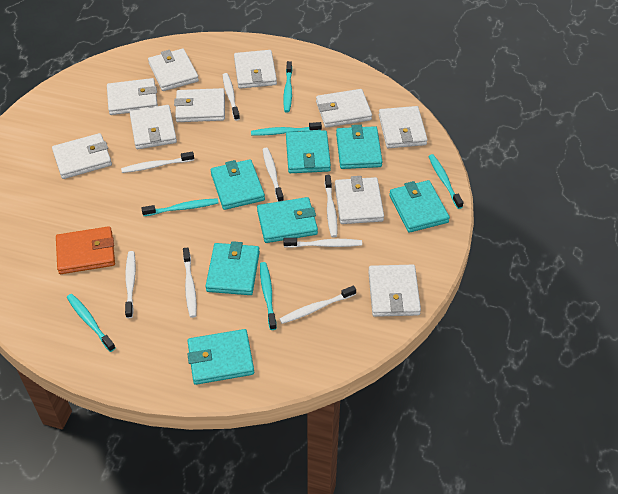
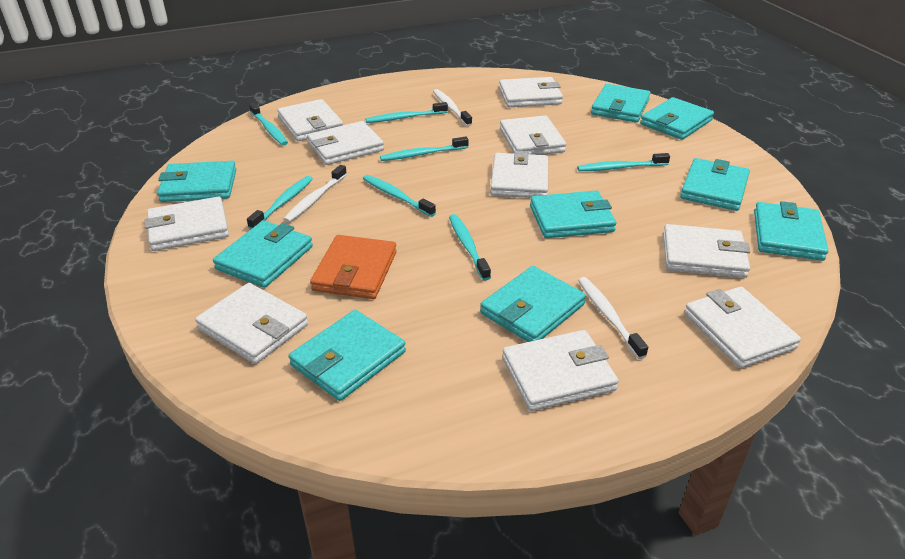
turquoise toothbrush: [67,294,115,352] [141,198,218,216] [251,122,322,136] [260,262,277,330] [283,61,292,113] [428,154,463,209] = 6 -> [247,176,313,229] [249,103,288,145] [363,175,436,217] [365,102,448,123] [380,137,469,161] [449,214,491,280] [577,153,670,171] = 7
turquoise wallet: [187,329,254,385] [206,241,260,295] [211,159,265,210] [257,197,318,243] [286,130,331,173] [336,125,382,169] [389,180,450,233] = 7 -> [157,161,236,202] [213,221,313,288] [289,310,406,401] [480,266,586,342] [530,191,616,238] [591,84,651,123] [640,97,714,140] [680,158,750,211] [754,201,829,261] = 9
white toothbrush: [121,152,194,173] [125,251,136,318] [183,247,197,318] [223,73,240,121] [262,148,284,202] [280,285,356,324] [283,238,362,248] [325,175,338,237] = 8 -> [283,165,347,223] [433,89,472,126] [578,277,648,359] = 3

